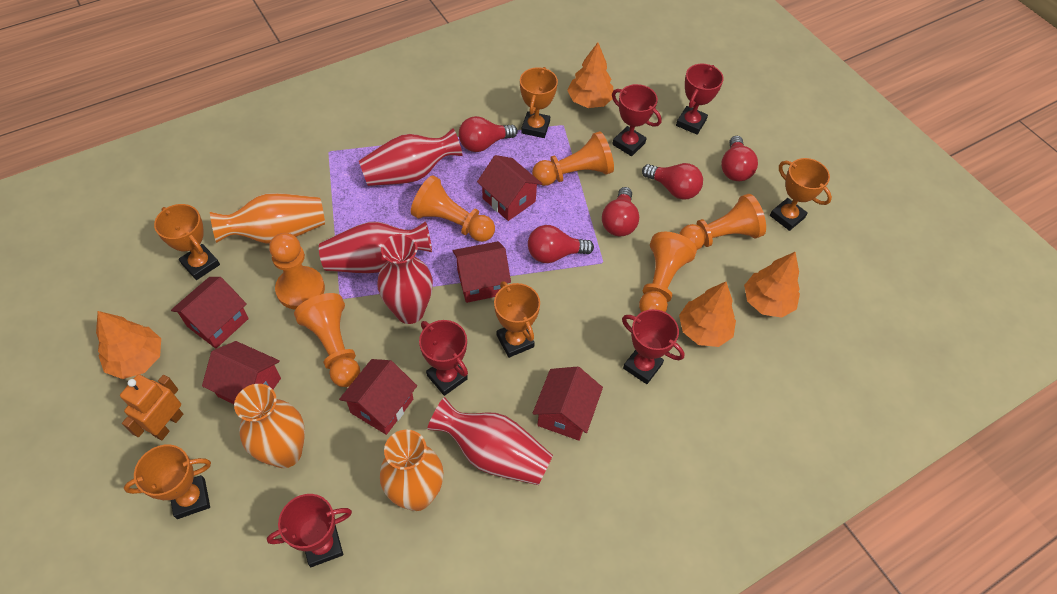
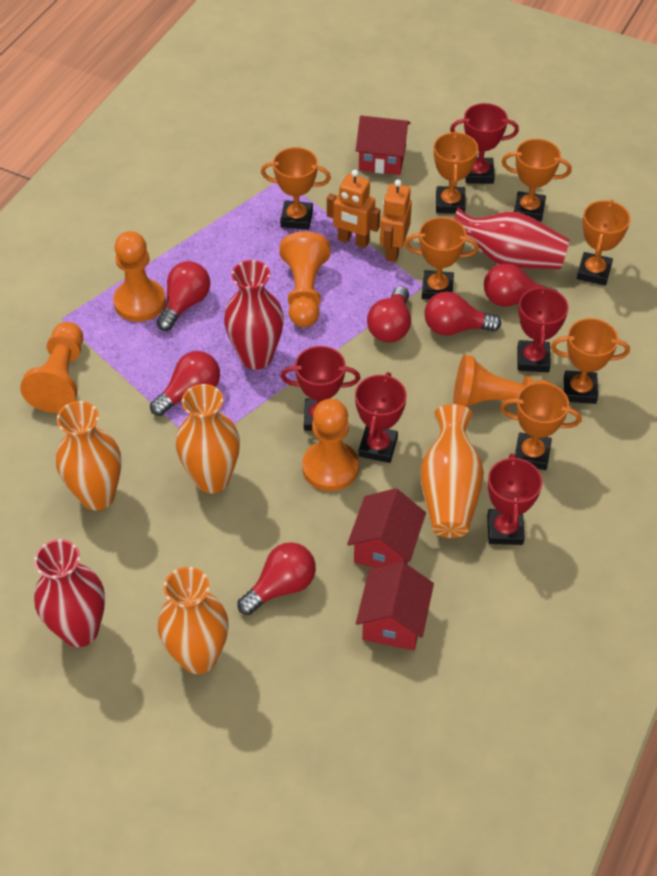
orange pawn: [269,233,325,310] [294,293,360,387] [411,175,495,242] [532,131,614,186] [639,232,697,312] [679,194,766,250] = 6 -> [20,322,83,413] [113,231,166,322] [279,231,331,327] [302,399,359,491] [453,355,552,407] = 5
orange robot: [120,374,183,440] = 1 -> [327,170,380,248] [380,180,412,262] = 2
orange tree: [96,311,161,379] [567,43,613,108] [679,282,736,347] [744,252,800,318] = 4 -> none = 0
orange trophy: [124,444,211,519] [154,204,220,280] [494,281,540,358] [520,67,558,138] [770,158,832,231] = 5 -> [261,147,331,230] [405,217,479,299] [434,131,478,214] [500,382,582,470] [501,139,572,222] [551,318,630,404] [577,200,630,286] = 7
orange vase: [210,193,325,244] [234,384,305,468] [380,430,444,511] = 3 -> [56,401,121,510] [158,567,229,674] [176,384,240,493] [420,404,484,538] = 4
red house: [171,277,249,348] [202,341,281,404] [339,359,417,435] [453,241,511,303] [477,155,542,221] [533,367,603,441] = 6 -> [347,488,426,568] [356,116,410,175] [356,561,434,651] = 3
red light bulb: [459,116,518,152] [528,225,594,263] [602,187,639,236] [642,163,703,200] [721,136,758,181] = 5 -> [150,351,220,416] [157,261,210,331] [238,542,316,615] [367,286,411,342] [424,291,501,336] [484,263,558,307] = 6
red vase: [319,221,432,273] [359,128,463,186] [377,234,433,324] [427,397,553,485] = 4 -> [34,539,105,647] [224,260,284,370] [454,207,569,269] = 3

